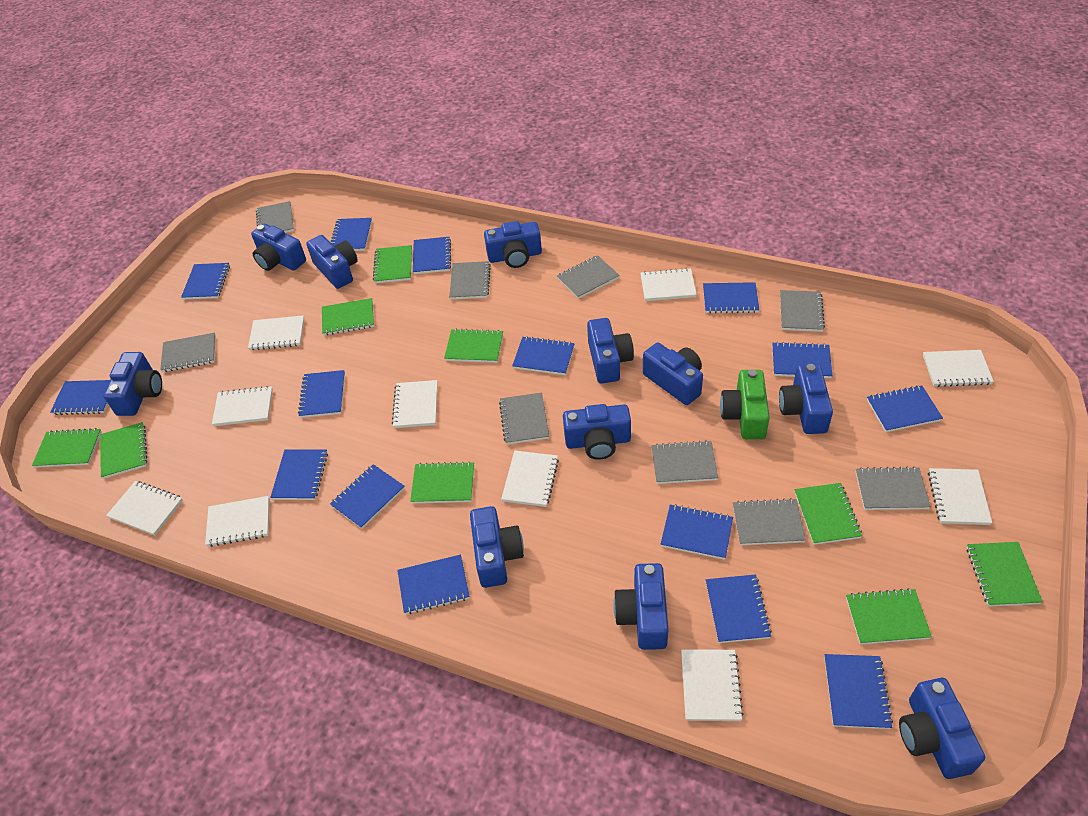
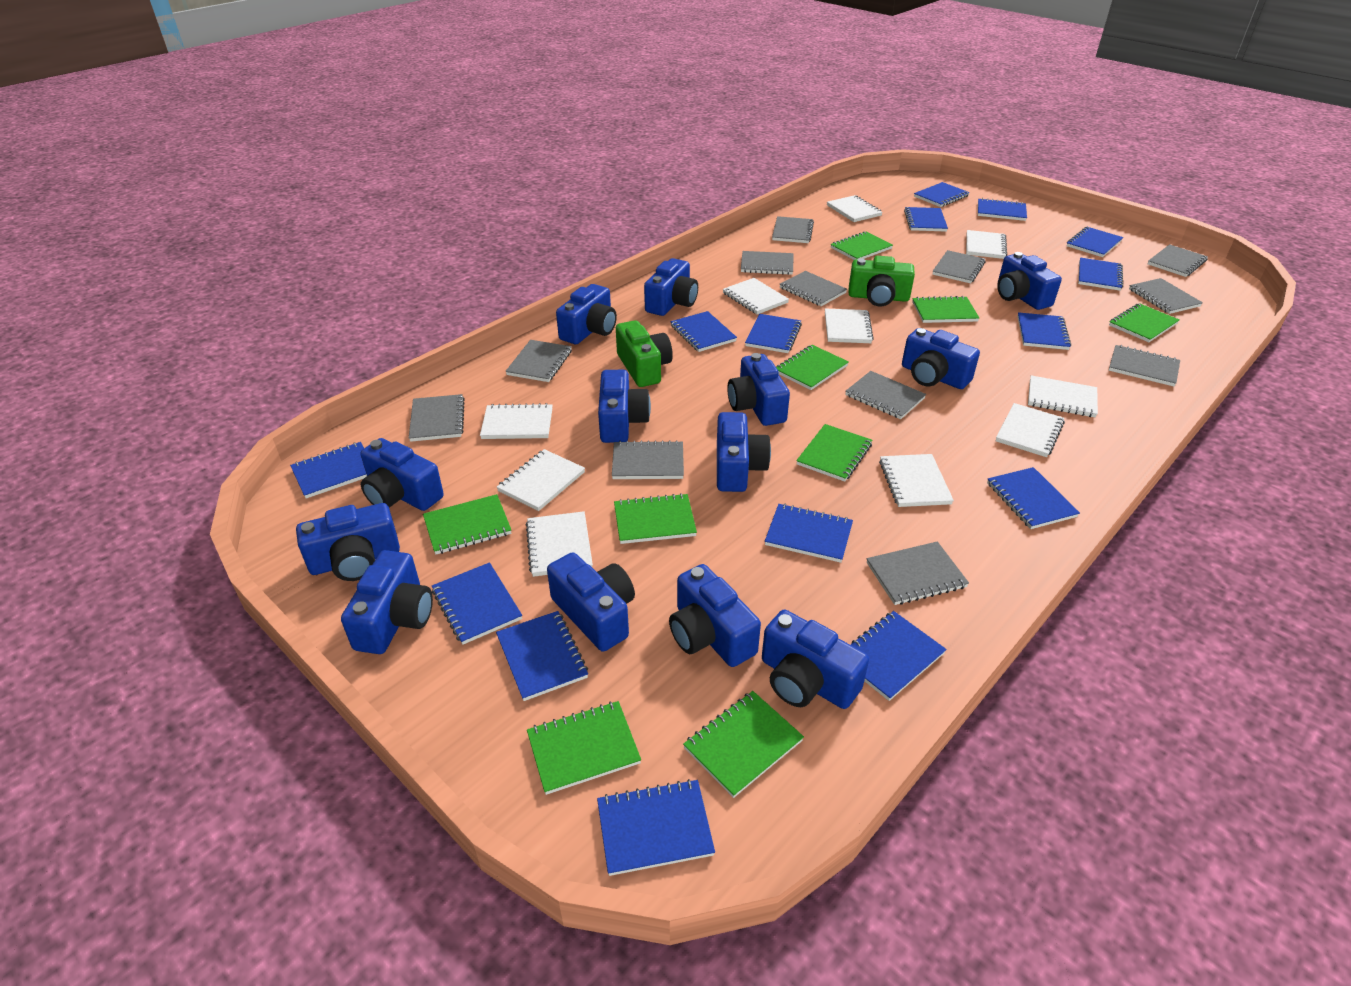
blue camera: [103,352,162,416] [251,224,306,271] [306,235,358,289] [470,506,524,588] [484,221,542,268] [563,404,631,460] [587,318,634,384] [613,563,669,650] [643,343,703,405] [779,364,833,434] [899,678,985,779] = 11 -> [296,503,400,581] [341,550,433,654] [360,438,444,511] [547,552,635,652] [556,284,617,344] [598,370,651,443] [644,258,698,316] [669,564,761,667] [717,412,771,492] [727,353,790,426] [762,610,869,709] [902,328,980,389] [997,252,1062,310] = 13
green camera: [720,369,770,439] = 1 -> [616,320,673,387] [848,256,915,306] = 2
grey notebook: [160,333,216,372] [256,201,294,233] [449,261,491,299] [499,392,549,445] [557,255,620,299] [652,440,718,484] [733,498,806,545] [780,290,825,332] [855,466,931,510] = 9 -> [409,394,465,442] [505,340,572,382] [612,440,684,479] [741,251,793,275] [772,216,814,243] [780,271,847,306] [845,371,926,419] [867,541,969,605] [932,250,985,283] [1109,345,1180,386] [1129,278,1203,314] [1148,244,1208,277] = 12

